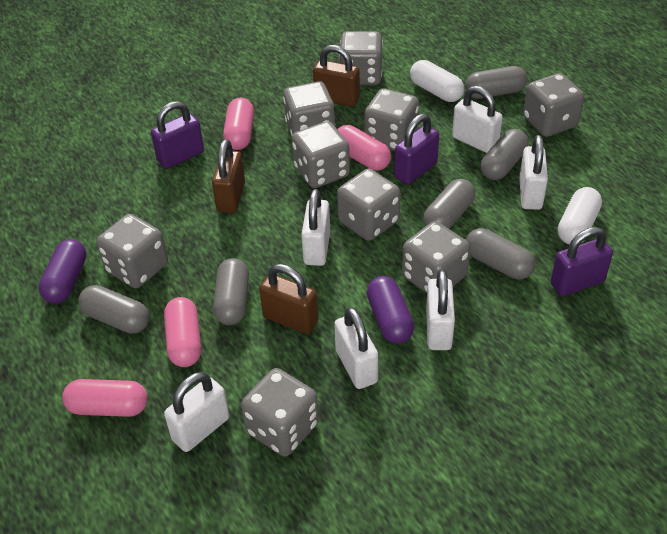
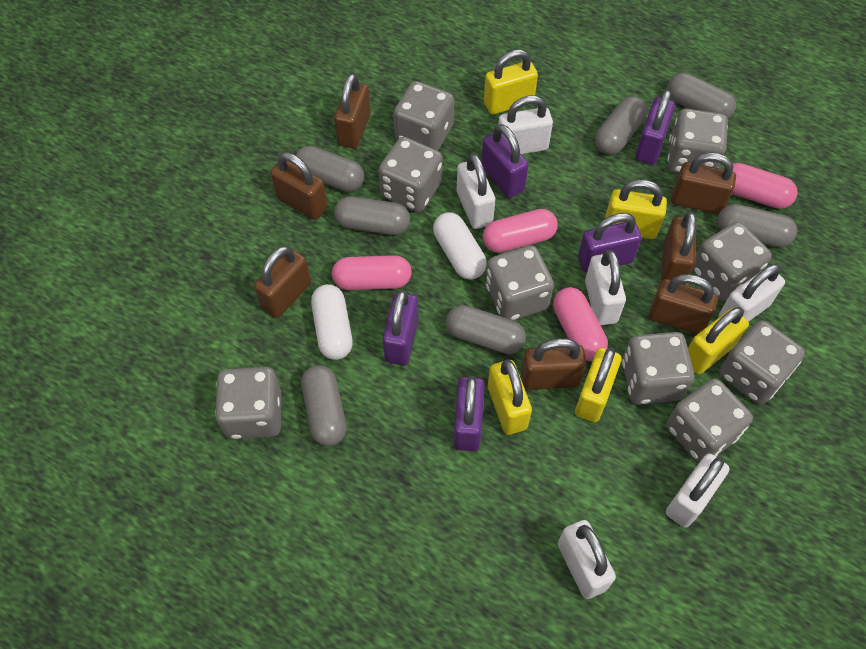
brown padlock: [212,139,245,213] [259,264,318,334] [313,45,360,107] = 3 -> [254,246,311,318] [270,152,328,220] [334,73,371,149] [521,338,586,390] [649,274,718,334] [661,212,696,281] [671,152,736,214] = 7
grey capsule: [78,285,150,334] [213,258,249,325] [423,179,475,229] [465,66,527,99] [466,228,535,279] [481,129,528,180] = 6 -> [296,146,364,192] [301,365,347,446] [334,196,410,235] [446,305,526,354] [595,96,647,155] [668,73,736,119] [718,204,797,247] = 7
purple capsule: [39,239,87,304] [367,276,414,344] = 2 -> none = 0
purple padlock: [151,101,204,169] [394,114,439,184] [551,227,613,296] = 3 -> [383,290,419,365] [454,376,485,451] [481,124,529,198] [578,213,642,273] [635,89,675,165] = 5
yellow padlock: none = 0 -> [484,49,538,115] [488,359,532,435] [575,347,621,422] [605,180,667,239] [688,307,749,374] = 5

